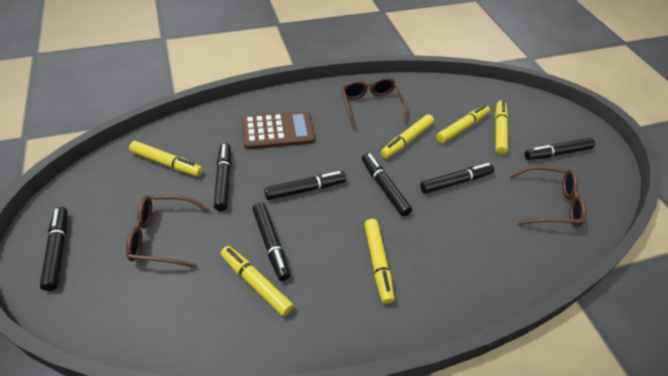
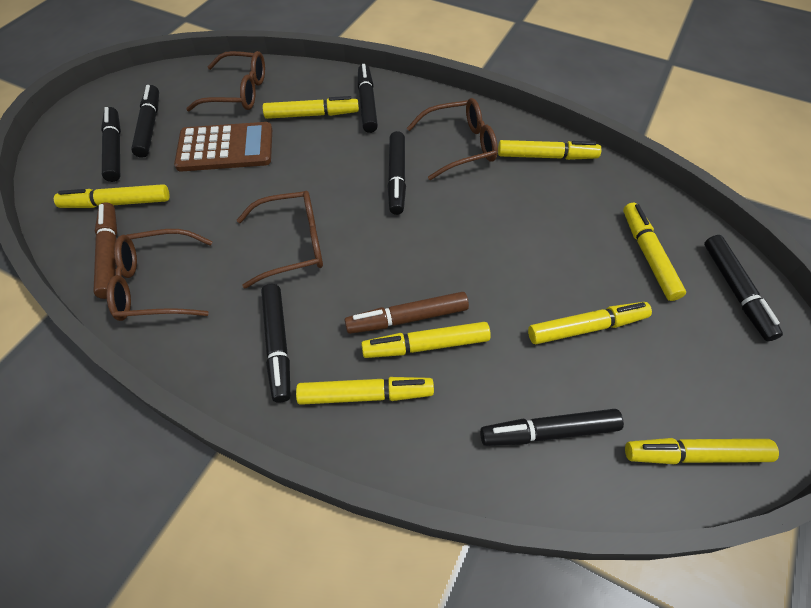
brown glasses: [126,195,210,268] [341,77,408,130] [510,166,586,227] = 3 -> [106,229,213,321] [186,51,265,111] [237,190,323,289] [407,98,498,180] = 4
brown marker: none = 0 -> [93,202,117,299] [345,292,469,334] = 2
yellow marker: [129,141,203,177] [221,246,294,316] [364,219,395,304] [381,114,434,159] [436,105,490,143] [495,100,508,155] = 6 -> [54,184,170,208] [262,96,359,119] [296,377,434,405] [361,322,491,358] [498,140,601,160] [528,302,652,344] [623,203,686,301] [625,438,779,464] = 8

